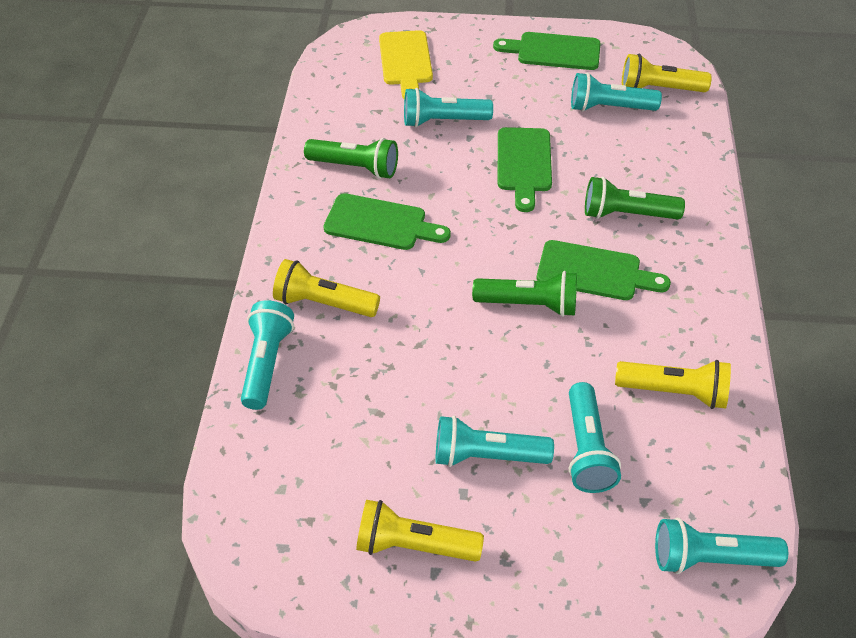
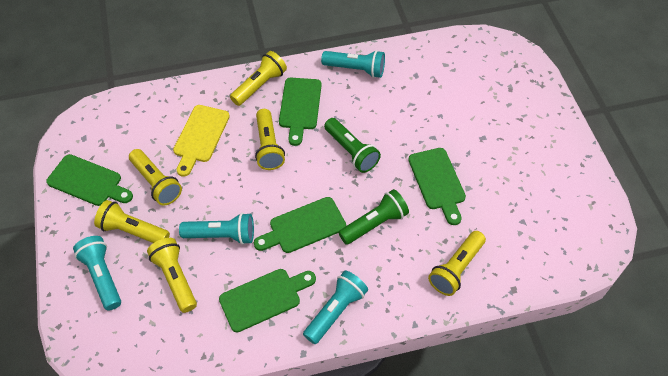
green cutting board: [324,193,451,250] [493,32,600,70] [498,127,552,212] [537,240,671,300] = 4 -> [46,154,133,206] [219,269,316,332] [254,197,346,253] [279,78,322,146] [408,148,466,225] = 5
green flashlight: [304,138,398,179] [472,271,577,317] [585,177,685,219] = 3 -> [324,118,381,173] [338,189,409,245] = 2
turquoise flashlight: [241,300,294,410] [404,88,493,128] [436,416,554,467] [569,382,621,493] [571,73,662,112] [655,518,788,574] = 6 -> [73,236,121,311] [179,213,254,245] [303,271,368,344] [321,50,385,78] = 4
yellow flashlight: [273,259,380,317] [356,500,484,562] [615,360,731,409] [622,54,712,92] = 4 -> [94,200,170,243] [129,149,182,205] [147,238,197,313] [230,51,287,106] [255,109,285,170] [428,231,486,296] = 6

